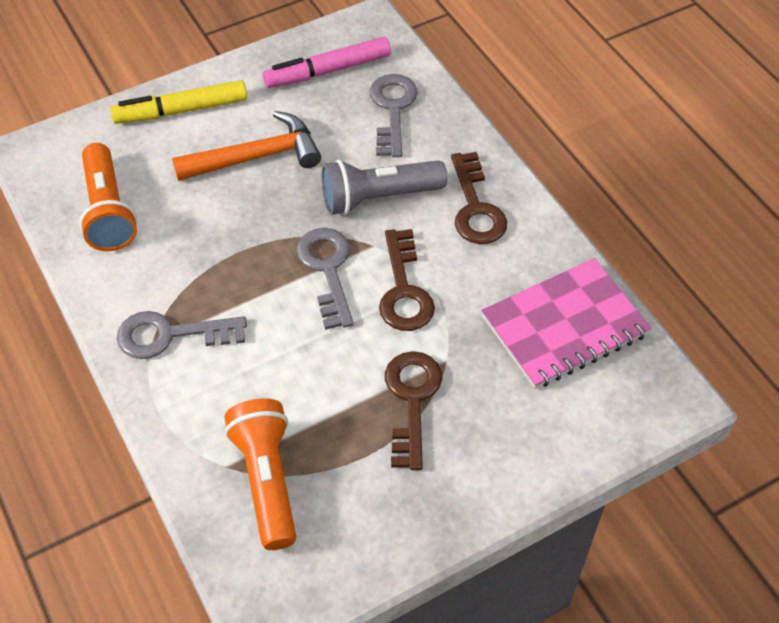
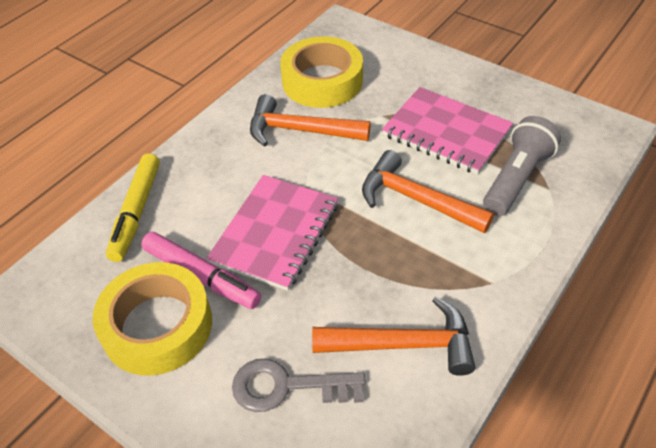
brown key: [379,229,435,331] [385,351,442,470] [451,152,507,244] = 3 -> none = 0
grey key: [117,311,247,359] [296,228,354,330] [370,74,418,157] = 3 -> [232,359,366,412] = 1
orange flashlight: [79,143,137,251] [225,398,296,550] = 2 -> none = 0
orange hammer: [172,111,321,181] = 1 -> [250,94,371,147] [312,297,475,376] [362,150,494,233] = 3
pink notebook: [481,258,652,389] = 1 -> [207,175,338,291] [382,87,513,175] = 2
yellow tape: none = 0 -> [93,262,212,376] [280,36,363,108] = 2

